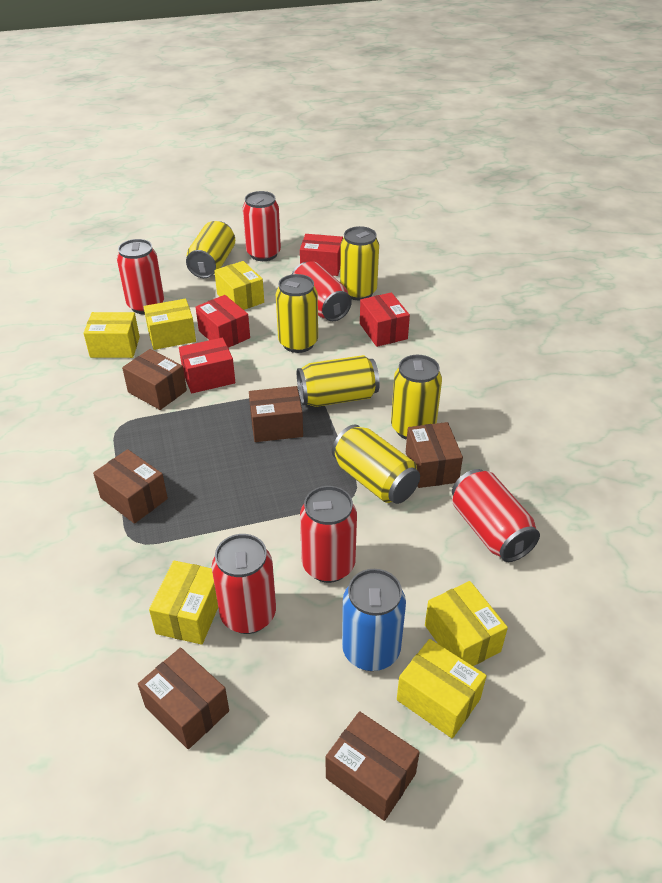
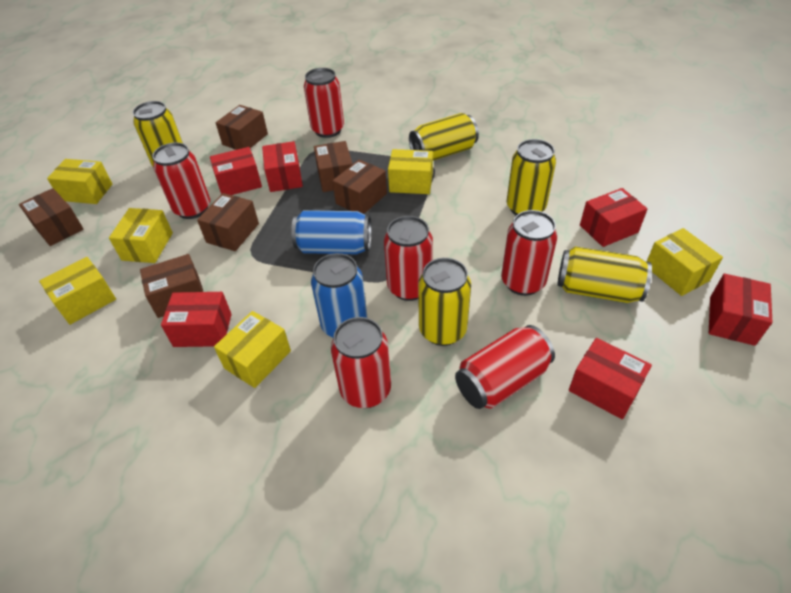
blue can: [342,569,406,671] = 1 -> [291,210,372,254] [311,253,367,338] = 2
red box: [179,338,235,393] [196,295,250,348] [300,234,343,276] [360,292,410,347] = 4 -> [161,292,232,347] [210,147,262,195] [262,141,303,192] [569,338,652,419] [580,188,648,247] [709,273,772,346] = 6
yellow can: [186,221,235,278] [276,274,318,353] [297,355,380,407] [332,424,420,504] [340,226,379,300] [391,355,442,440] = 6 -> [133,101,183,166] [409,113,479,161] [418,258,471,346] [507,139,556,215] [558,247,652,303] = 5

